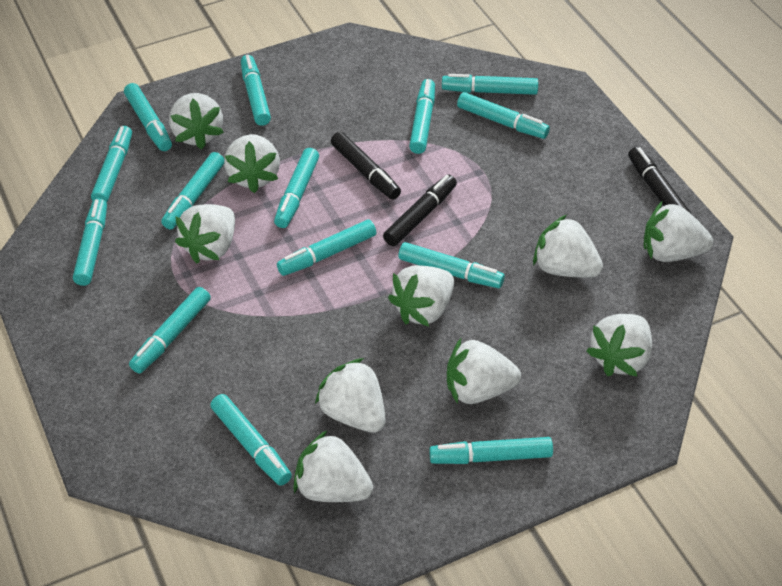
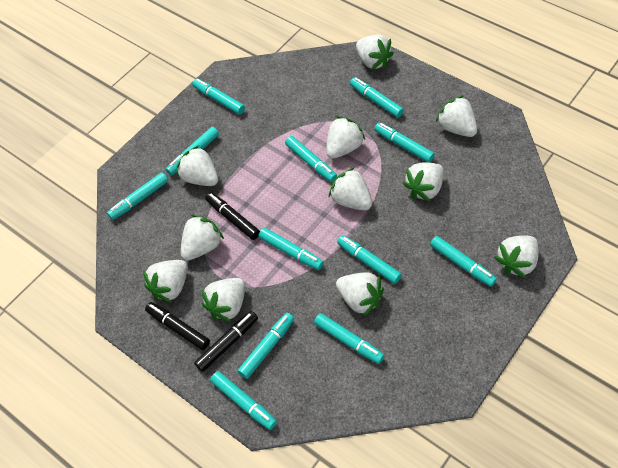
turquoise marker: [73,198,107,286] [91,126,132,203] [124,83,172,151] [129,287,211,373] [161,152,224,230] [210,394,292,486] [241,55,271,126] [274,148,319,228] [277,219,376,276] [398,242,505,288] [409,79,435,154] [429,437,553,464] [442,74,538,95] [457,92,550,139] = 14 -> [107,172,168,220] [166,127,219,176] [192,78,245,115] [210,371,277,430] [238,313,294,379] [258,228,324,270] [285,136,337,182] [314,313,384,364] [337,235,402,284] [350,77,404,118] [374,122,435,163] [430,236,497,287] = 12
white strawberry: [169,93,224,149] [175,204,235,263] [224,134,280,193] [293,430,373,502] [315,358,386,433] [388,265,454,327] [447,338,521,404] [533,215,603,278] [586,314,652,376] [644,202,713,262] = 10 -> [143,260,188,303] [177,145,219,186] [181,215,224,261] [202,278,245,322] [326,116,365,159] [329,167,372,211] [336,272,384,316] [356,35,394,70] [403,162,444,201] [436,95,477,137] [494,235,539,278] = 11

